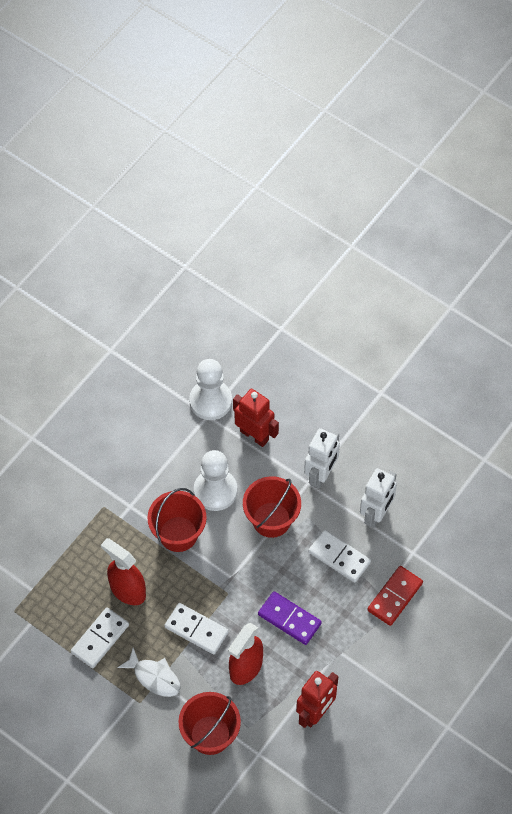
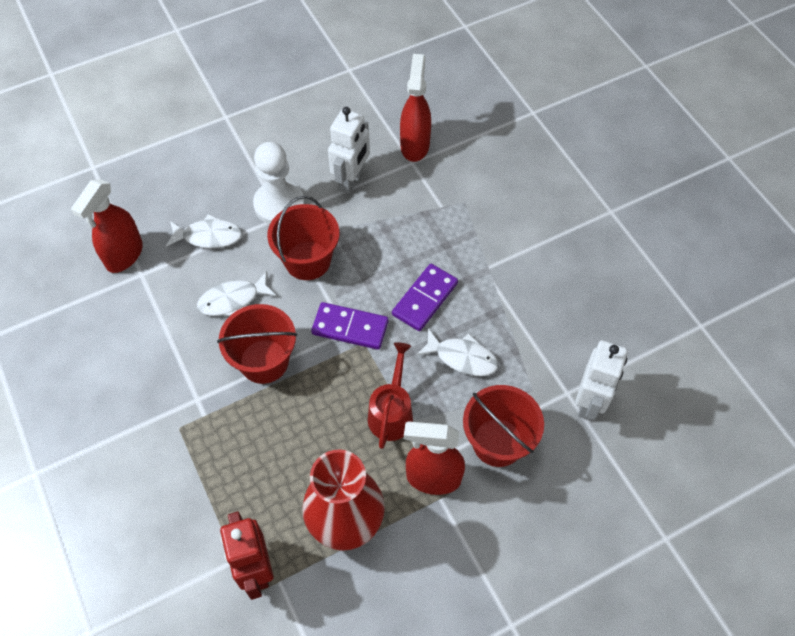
purple domino: [258,591,322,645] = 1 -> [311,302,389,350] [392,264,458,331] = 2
red domino: [367,566,423,626] = 1 -> none = 0
red robot: [233,389,279,447] [296,671,338,728] = 2 -> [220,511,273,600] = 1
red spray bottle: [101,538,146,605] [228,623,263,685] = 2 -> [71,179,143,273] [400,54,431,162] [404,421,465,495] = 3
red vase: none = 0 -> [302,449,385,551] = 1
red watering can: none = 0 -> [368,342,413,449] = 1
white domino: [71,607,129,668] [164,603,229,654] [308,530,371,583] = 3 -> none = 0
white fish: [117,648,181,697] = 1 -> [166,214,242,248] [197,271,277,316] [416,329,499,376] = 3
white pawn: [189,359,232,420] [194,450,237,511] = 2 -> [253,142,305,224] = 1

